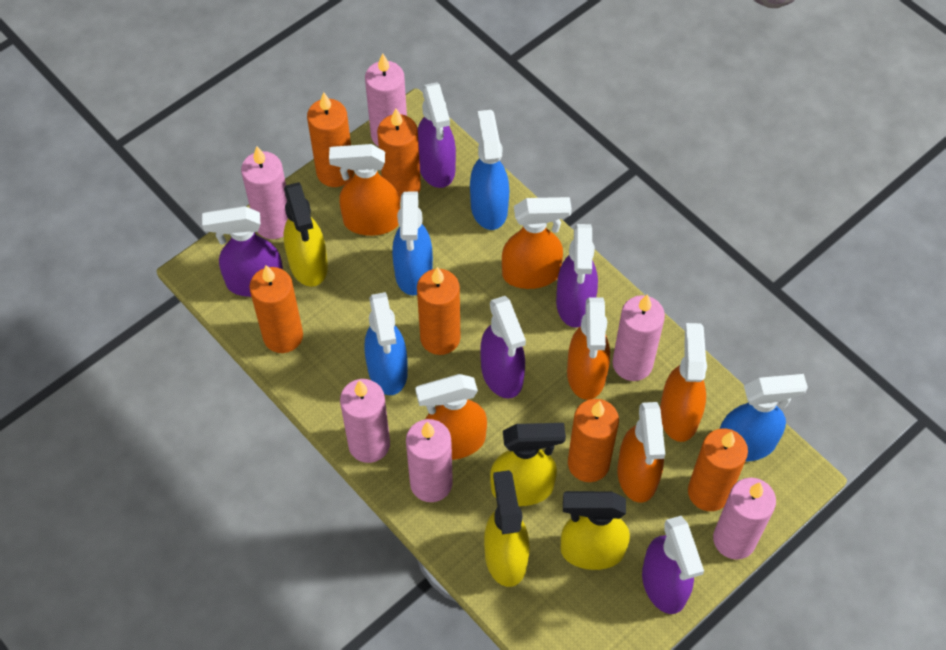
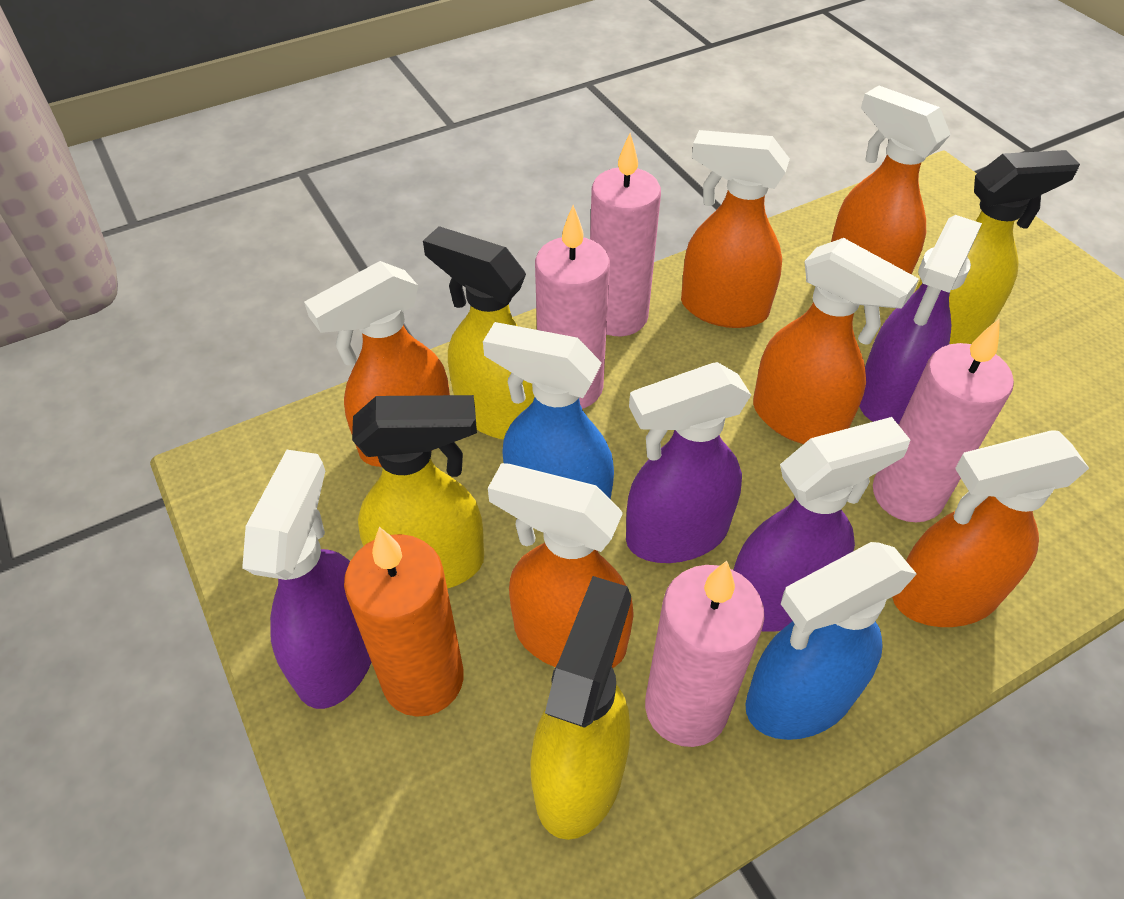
blue spray bottle: [364,292,408,395] [392,192,433,296] [470,110,509,230] [720,374,808,462] = 4 -> [483,322,614,499] [745,542,917,740] = 2
orange candle: [249,265,303,353] [307,92,354,187] [377,108,421,203] [417,267,460,355] [568,399,619,482] [688,428,748,511] = 6 -> [344,527,464,717] = 1
pink candle: [241,146,288,239] [340,379,390,463] [365,53,407,147] [406,419,453,502] [612,294,665,381] [713,478,776,560] = 6 -> [535,205,610,409] [590,133,661,336] [645,561,765,747] [873,318,1014,523] = 4
purple spray bottle: [202,206,283,297] [418,82,456,188] [480,296,526,399] [556,224,598,328] [642,516,704,614] = 5 -> [242,450,371,709] [626,362,751,563] [734,417,910,632] [859,215,982,424] = 4

